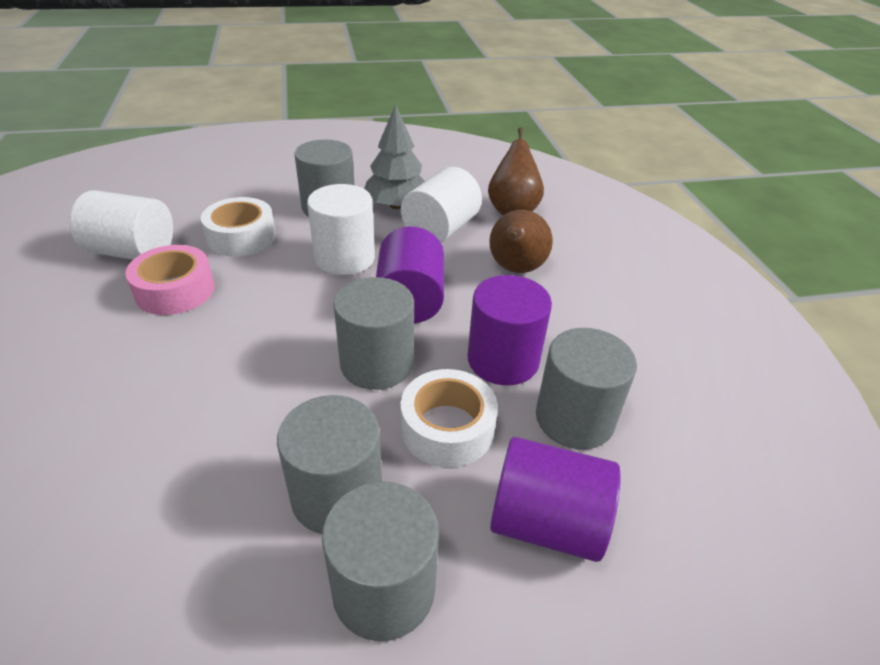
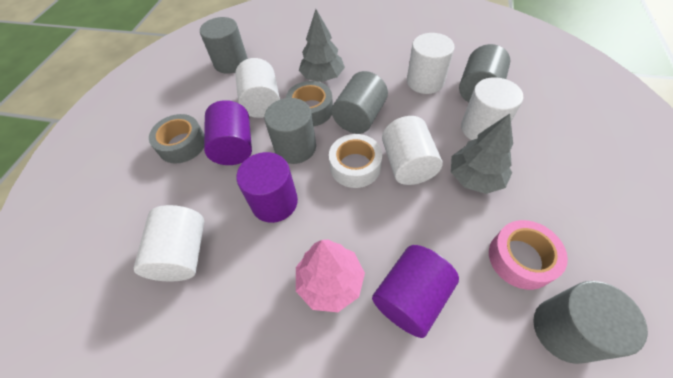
brown pear: [488,128,544,216] [489,210,553,273] = 2 -> none = 0
grey tape: none = 0 -> [149,114,204,164] [286,81,333,126] = 2
grey tree: [364,104,425,209] = 1 -> [299,9,345,82] [451,114,513,194] = 2
pink tree: none = 0 -> [296,240,365,312] = 1
white cylinder: [70,190,173,260] [307,184,375,275] [401,167,482,243] = 3 -> [134,205,204,281] [235,58,280,118] [382,116,443,185] [407,33,454,94] [461,77,523,140] = 5
white tape: [201,197,276,257] [401,369,498,467] = 2 -> [329,134,382,188] = 1

